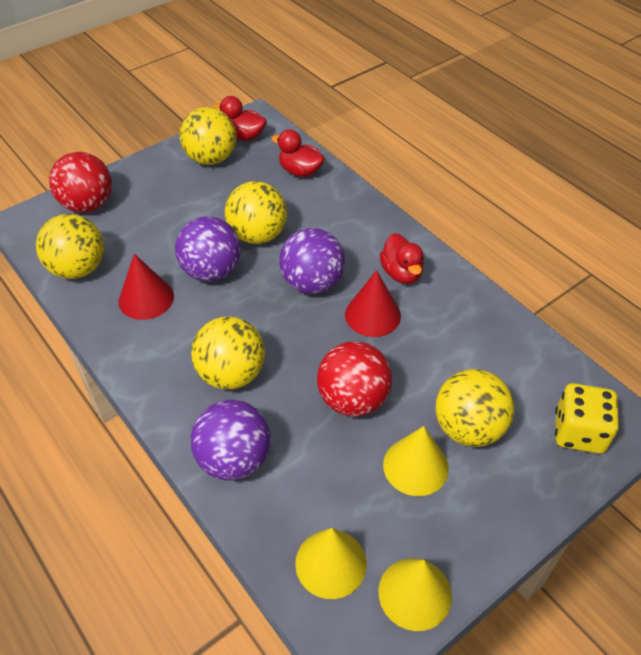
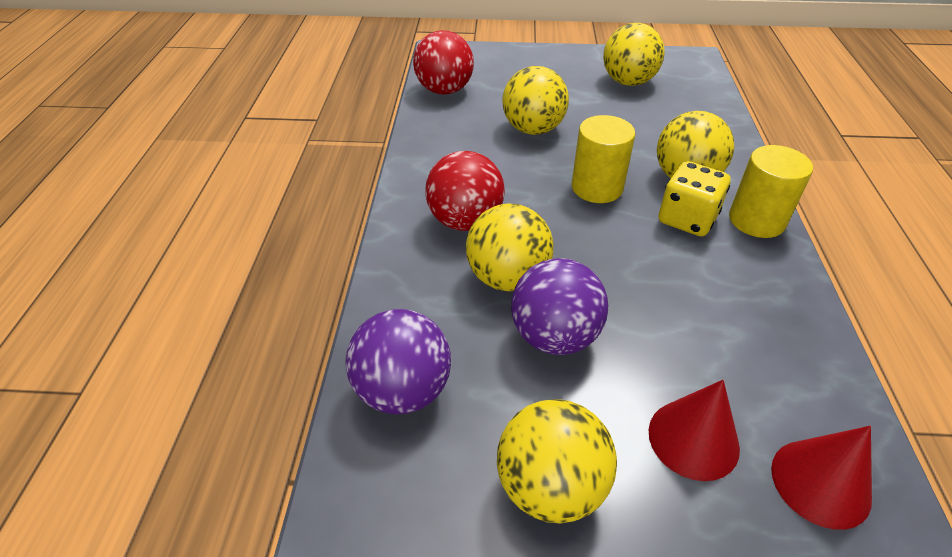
purple ball: [175,216,241,282] [191,400,271,481] [279,228,345,294] = 3 -> [346,309,451,414] [511,258,608,355] = 2
red duck: [213,96,267,141] [271,129,325,177] [380,233,424,284] = 3 -> none = 0
yellow cone: [295,528,367,599] [378,558,452,631] [383,426,449,496] = 3 -> none = 0
yellow cylinder: none = 0 -> [572,115,635,203] [729,145,813,238] = 2

